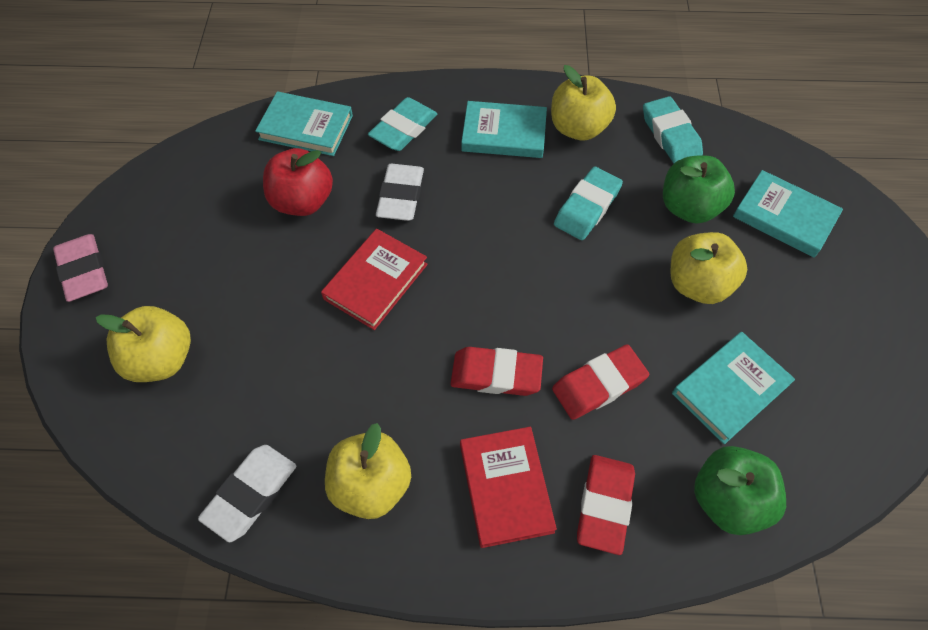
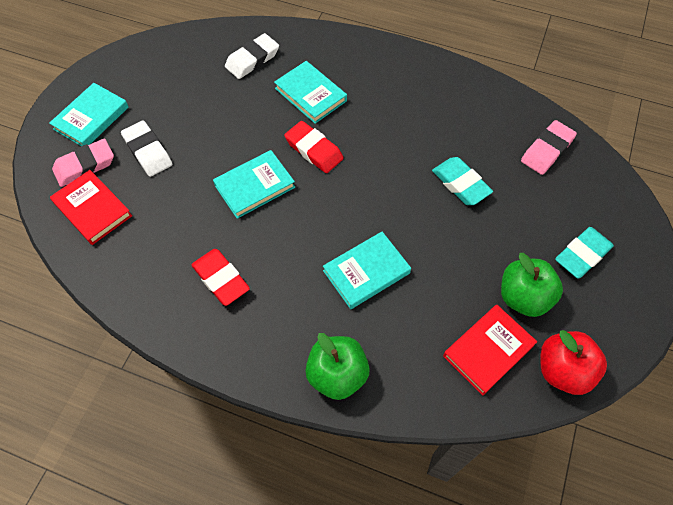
pink eraser: [53,234,108,302] = 1 -> [52,139,114,187] [521,120,577,175] = 2
red eraser: [451,347,543,396] [552,344,649,420] [577,455,635,555] = 3 -> [191,249,250,306] [284,121,344,173] = 2
turquoise eraser: [368,97,437,151] [554,166,623,240] [643,96,703,163] = 3 -> [432,157,493,205] [555,227,614,279] = 2
yellow apple: [96,306,191,382] [325,423,411,519] [551,65,616,140] [670,232,747,304] = 4 -> none = 0

